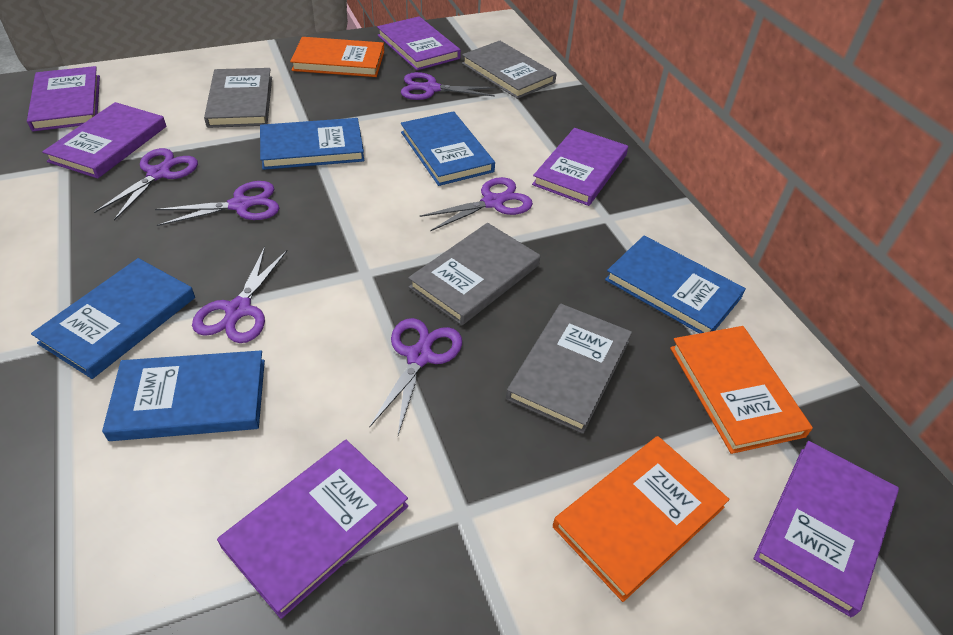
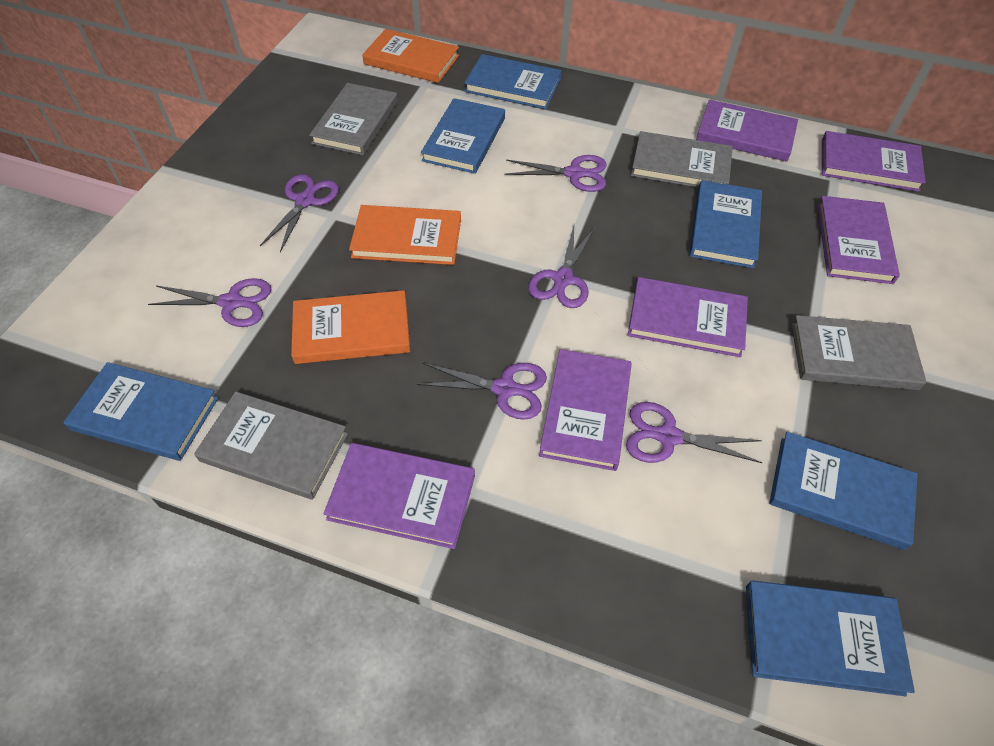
blue book: [31,258,195,379] [102,350,265,441] [260,118,365,170] [401,111,495,186] [605,236,746,333] = 5 -> [63,362,218,461] [421,98,505,174] [464,54,561,109] [690,180,762,268] [746,581,915,696] [769,432,918,550] = 6

